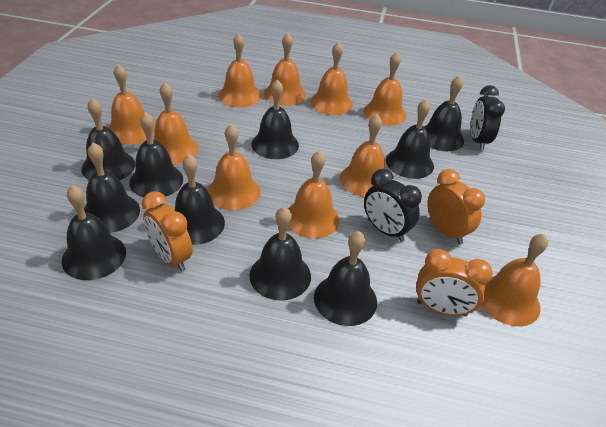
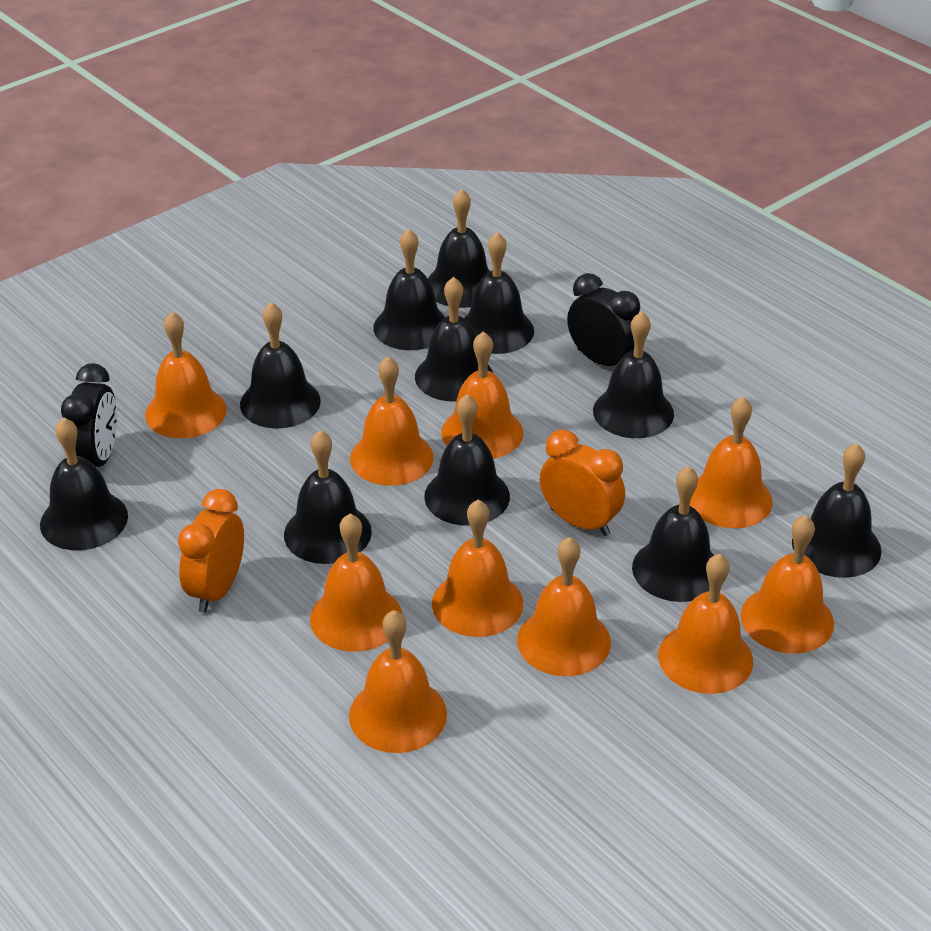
black bell: [62,185,126,280] [82,98,135,180] [84,143,140,233] [129,112,183,197] [175,154,225,245] [249,207,311,301] [251,79,299,159] [314,231,377,326] [386,99,434,179] [425,75,464,151] = 10 -> [40,417,128,550] [240,302,321,429] [284,430,372,564] [373,229,445,350] [415,277,493,402] [424,394,510,526] [428,189,490,308] [464,232,534,354] [593,312,674,438] [632,466,714,602] [792,443,881,578] = 11
orange clock: [142,191,193,272] [416,249,492,317] [428,169,485,245] = 3 -> [178,489,244,613] [540,430,625,536] = 2

